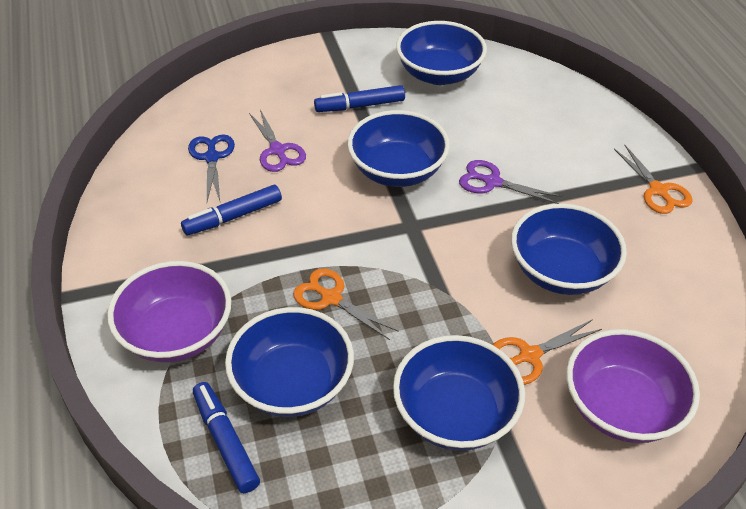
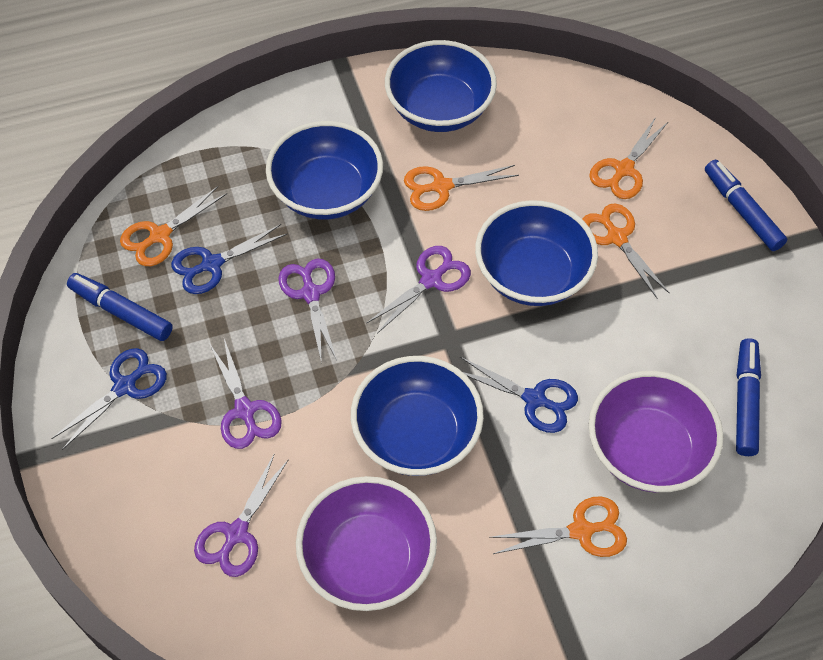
blue bowl: [225,307,354,417] [347,110,450,187] [393,335,525,451] [396,21,487,85] [511,203,627,295] = 5 -> [266,121,383,220] [351,356,484,476] [385,40,497,132] [475,200,598,306] = 4
blue scissors: [188,134,235,201] = 1 -> [51,348,167,450] [171,224,288,294] [460,357,578,433] = 3
orange scissors: [293,268,399,340] [493,319,602,385] [614,144,693,214] = 3 -> [120,186,227,266] [404,165,519,211] [489,496,627,557] [582,204,670,298] [589,117,669,199] = 5
purple scissors: [249,110,306,172] [459,160,562,204] = 2 -> [194,453,289,577] [209,339,282,449] [278,258,337,364] [366,246,471,334] = 4

